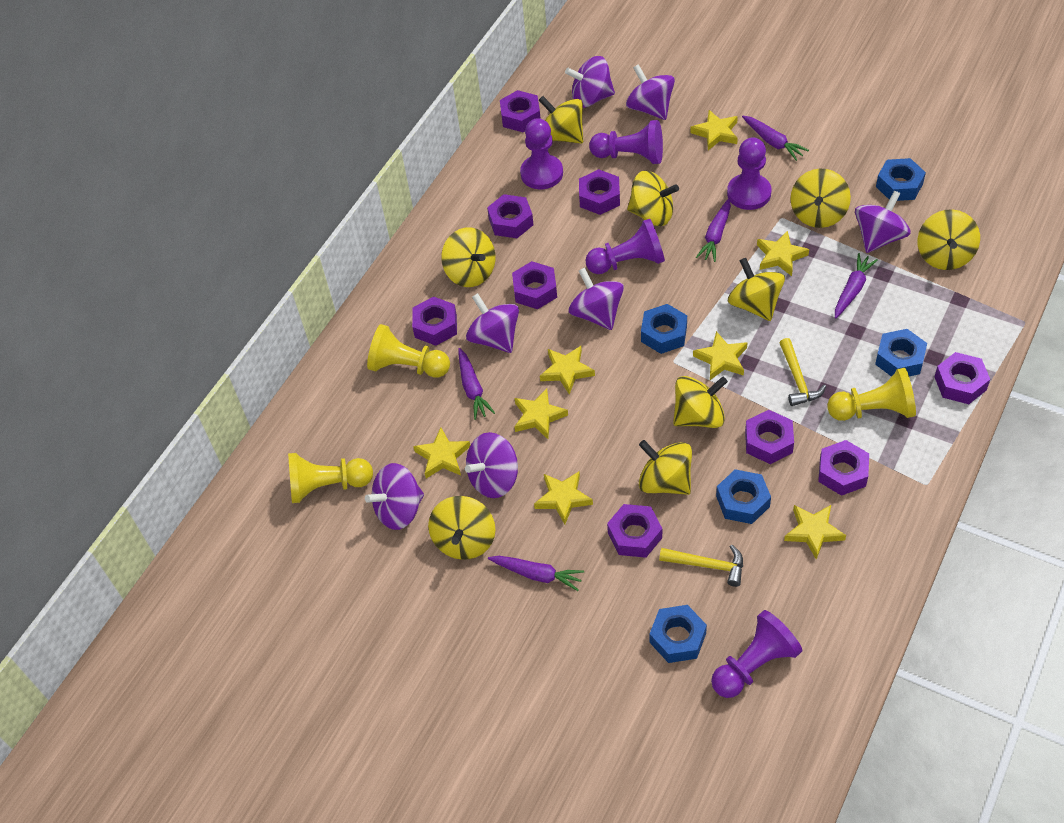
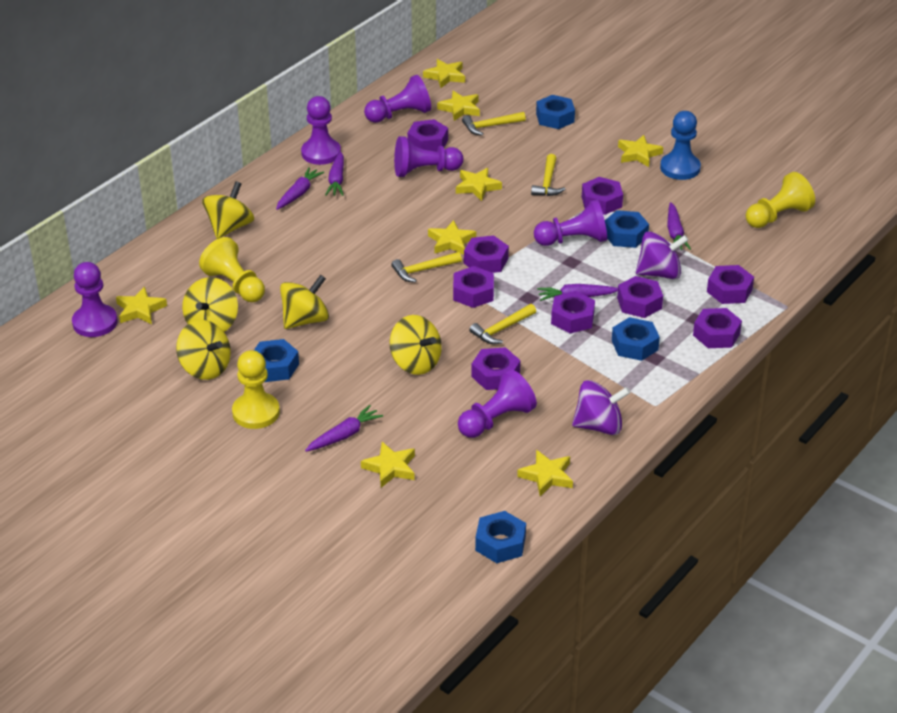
blue pawn: none = 0 -> [660,111,701,180] = 1
purple pawn: [520,118,563,189] [585,219,665,274] [589,120,663,164] [711,610,802,698] [727,137,772,210] = 5 -> [72,262,118,337] [301,96,341,165] [364,75,431,123] [394,136,463,177] [458,369,537,438] [534,200,607,246] = 6
purple spinning top: [365,463,424,530] [465,432,518,498] [466,293,519,353] [565,56,615,108] [569,268,624,330] [626,64,675,120] [855,191,911,253] = 7 -> [572,380,630,435] [636,231,688,279] = 2
yellow hammer: [659,545,743,587] [780,338,826,406] = 2 -> [391,252,462,282] [462,112,526,135] [469,304,536,344] [531,154,565,196] = 4
yellow spinning top: [428,496,495,560] [441,227,495,287] [539,96,583,144] [627,171,679,226] [639,440,692,495] [673,376,728,428] [728,258,785,321] [791,169,851,228] [917,209,980,270] = 9 -> [176,320,231,380] [182,277,238,332] [202,181,254,239] [280,275,329,329] [390,315,442,375] = 5

